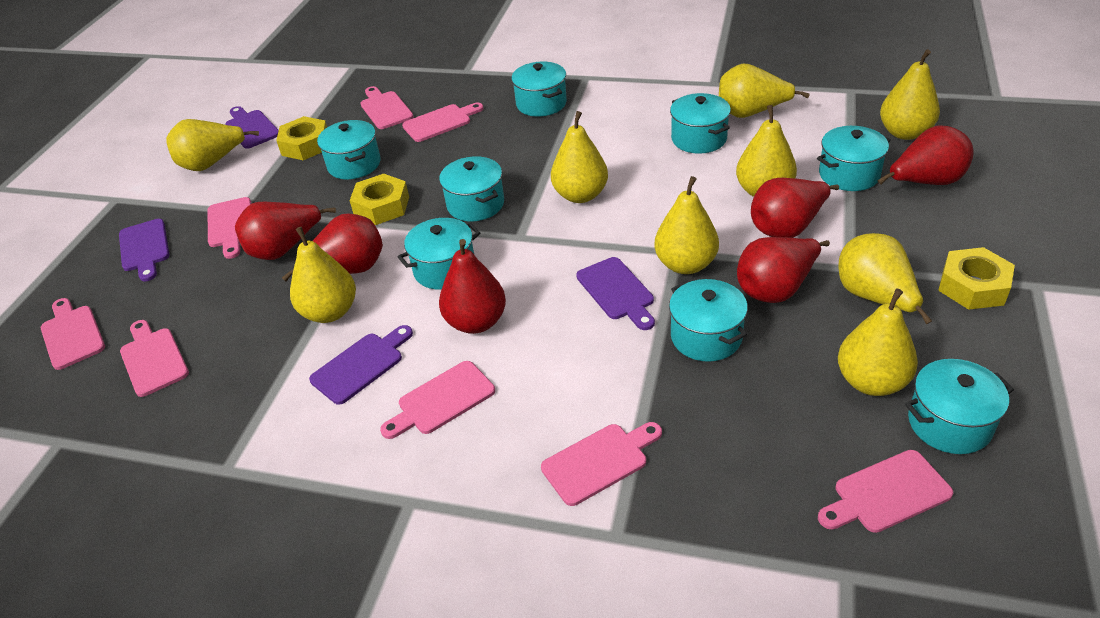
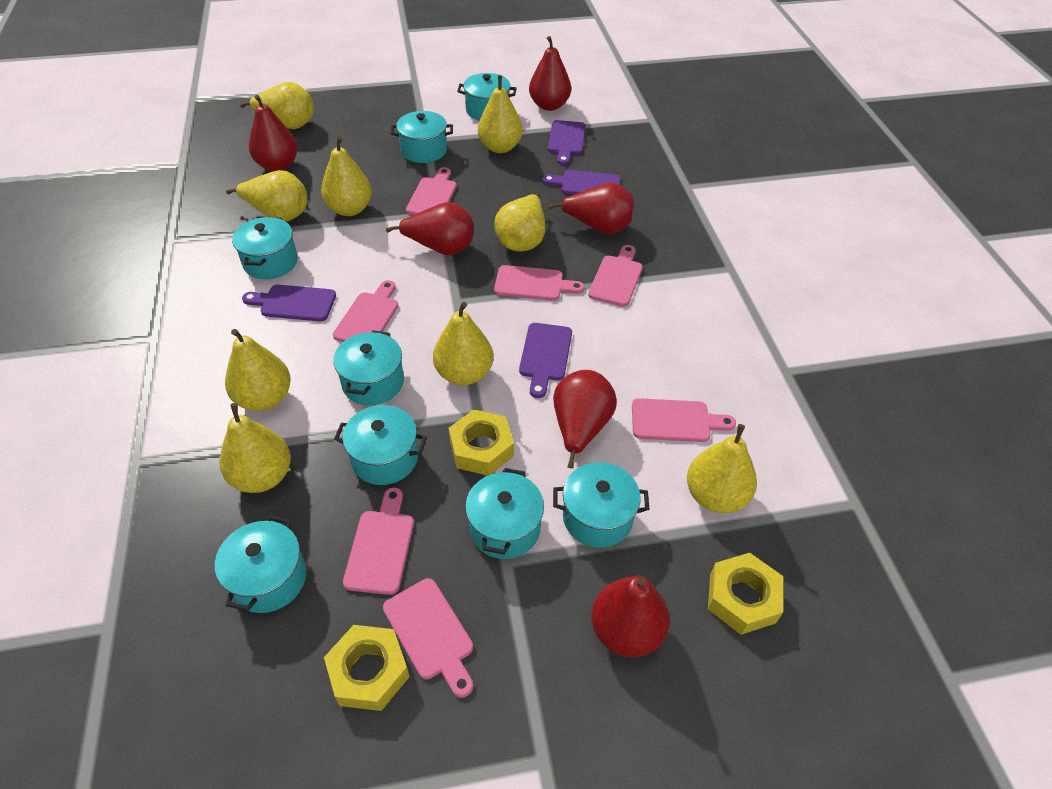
pink cutting board: [41,298,105,370] [120,320,189,397] [207,197,252,259] [361,86,414,129] [380,361,495,439] [402,103,483,142] [541,422,662,506] [818,450,953,533] = 8 -> [333,280,399,342] [343,487,414,595] [383,578,473,698] [406,167,457,215] [494,265,585,301] [588,245,643,307] [632,398,736,442] = 7

